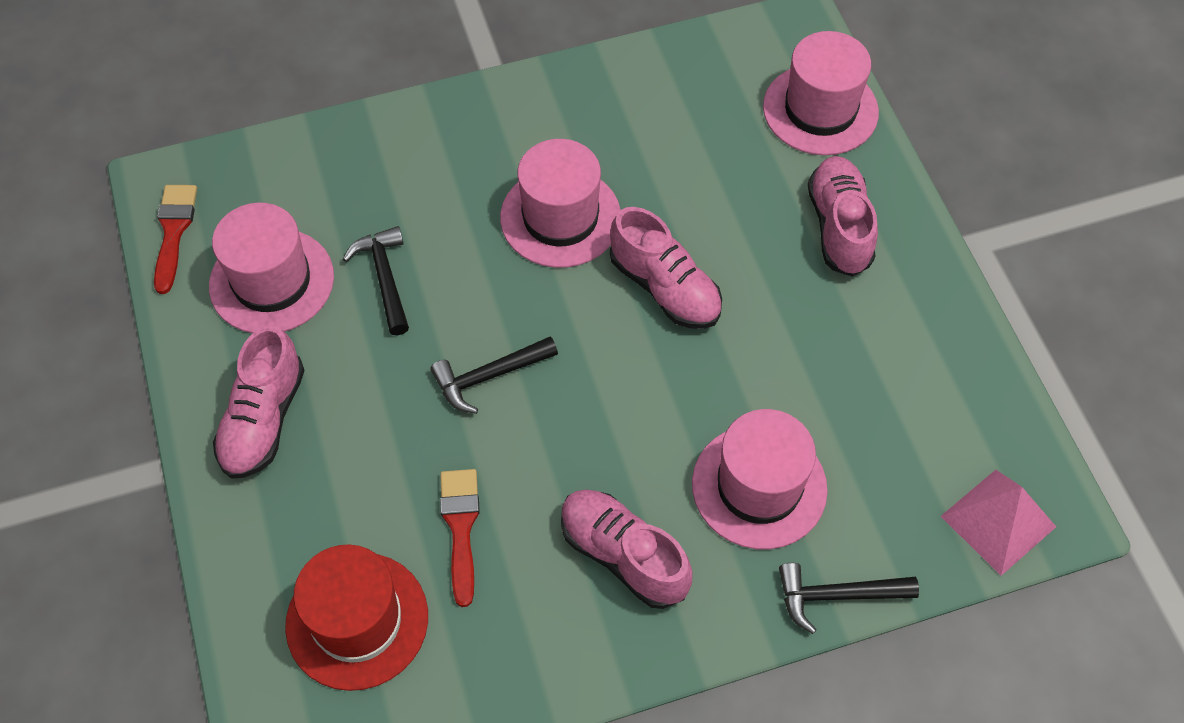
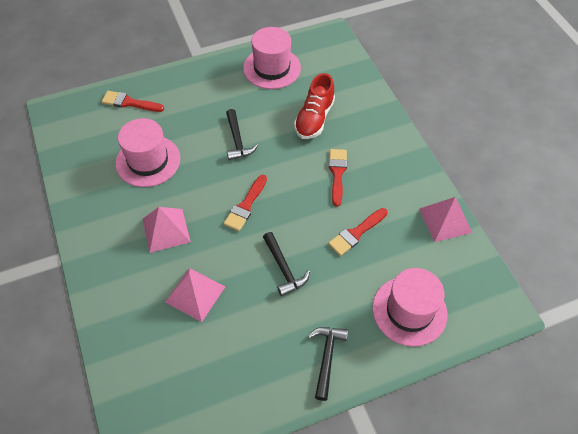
pink hat: [209,202,334,333] [500,139,621,268] [692,409,828,549] [763,31,879,155] = 4 -> [115,118,180,187] [243,27,301,89] [372,268,447,347] = 3
pink pyramid: [941,470,1056,576] = 1 -> [143,207,191,253] [165,268,225,322] [419,197,472,242] = 3
pink shoe: [213,326,305,479] [561,489,693,609] [610,207,722,329] [808,156,878,277] = 4 -> none = 0
red brush: [154,185,197,294] [440,469,480,607] = 2 -> [101,91,164,112] [224,175,267,231] [328,208,387,256] [329,149,347,206] = 4
red hat: [285,544,428,691] = 1 -> none = 0
red shoe: none = 0 -> [294,73,335,139] = 1

